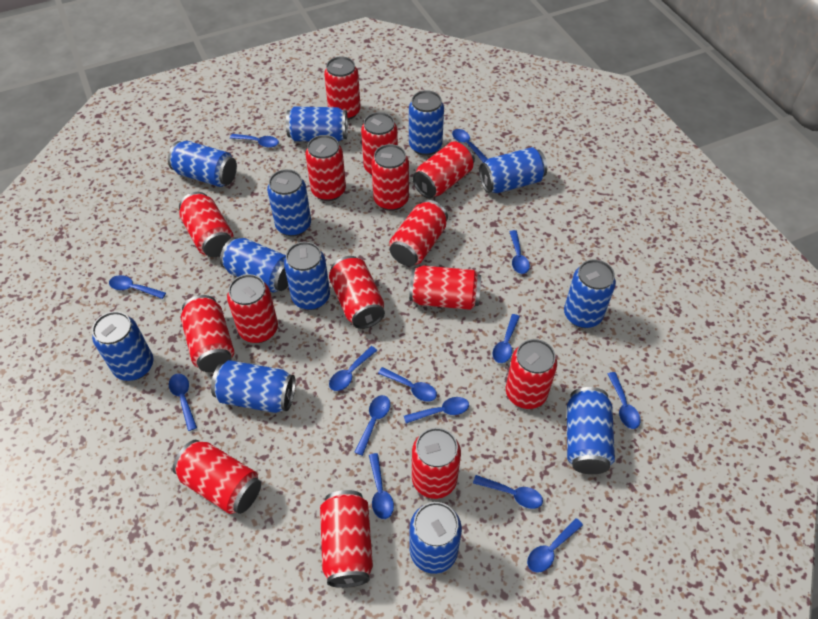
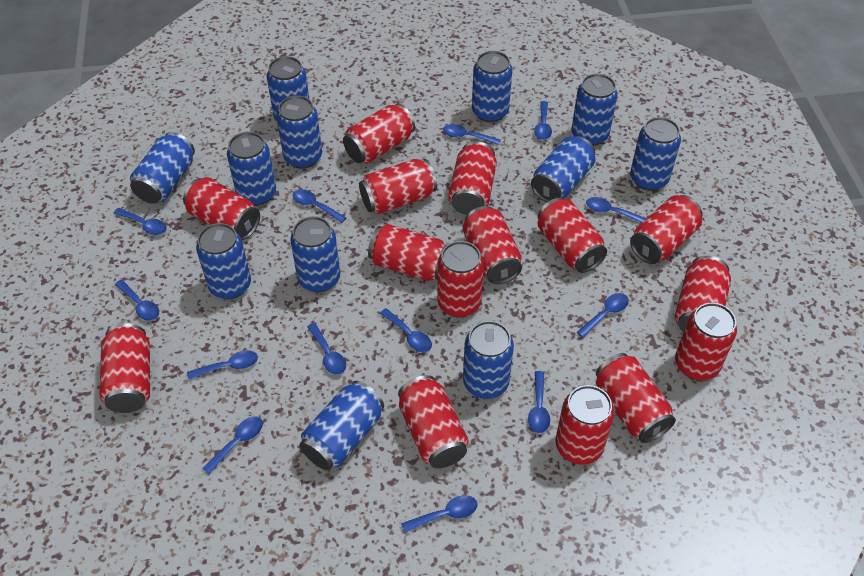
blue spoon: [109,275,166,299] [169,373,197,431] [230,134,279,148] [329,346,377,391] [354,395,390,456] [369,453,394,519] [378,367,437,402] [404,397,469,424] [452,129,488,163] [473,475,543,509] [493,314,520,363] [509,230,530,274] [527,518,583,573] [608,372,640,429] = 14 -> [114,208,167,235] [115,280,159,321] [187,350,258,380] [202,416,263,474] [293,189,347,223] [307,323,346,375] [380,308,432,352] [401,495,477,533] [443,124,501,145] [528,371,550,433] [534,101,552,140] [577,293,629,338] [586,197,647,223] = 13

